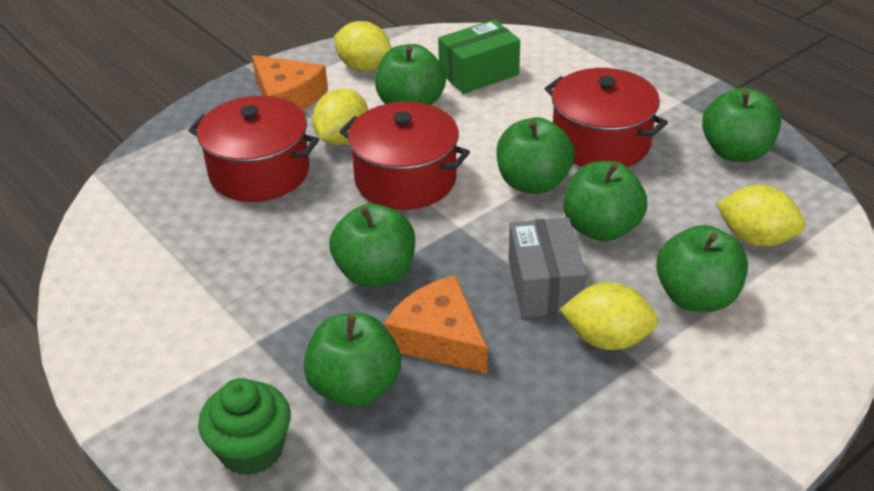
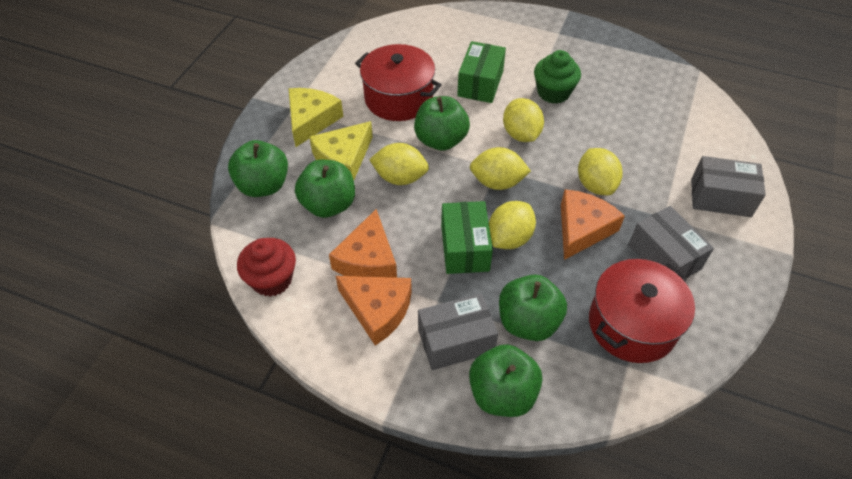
green apple: [303,313,401,407] [330,204,415,287] [375,44,446,105] [496,117,575,194] [563,161,647,242] [656,225,748,312] [702,87,781,162] = 7 -> [228,140,288,197] [295,160,355,218] [414,96,470,151] [469,344,542,417] [499,274,567,341] = 5
green box: [438,20,520,94] = 1 -> [441,201,493,274] [457,41,506,103] = 2
grey box: [509,218,587,318] = 1 -> [418,293,498,370] [628,206,714,278] [691,156,766,217] = 3
orange cheese: [252,55,328,110] [384,275,487,374] = 2 -> [329,209,397,278] [336,276,412,345] [561,189,625,260] = 3
red cupcake: none = 0 -> [237,238,296,297] = 1
red pot: [188,96,319,202] [339,102,470,210] [544,68,668,167] = 3 -> [355,44,442,121] [589,259,695,363] = 2
yellow cheese: none = 0 -> [288,88,343,147] [309,121,373,180] = 2
yellow lemon: [312,88,368,145] [334,21,391,71] [560,282,659,350] [716,185,805,247] = 4 -> [369,143,429,185] [470,147,531,190] [489,201,536,249] [503,98,544,142] [578,148,623,195] = 5

